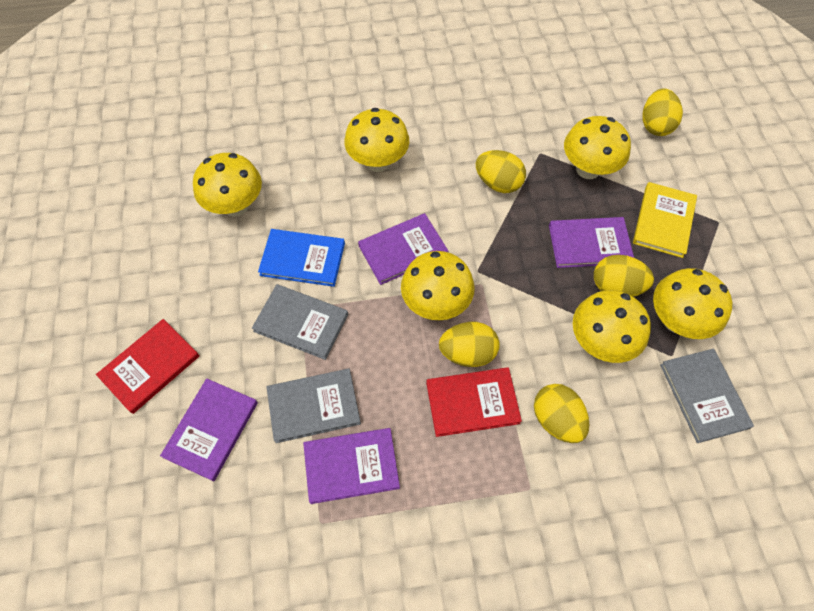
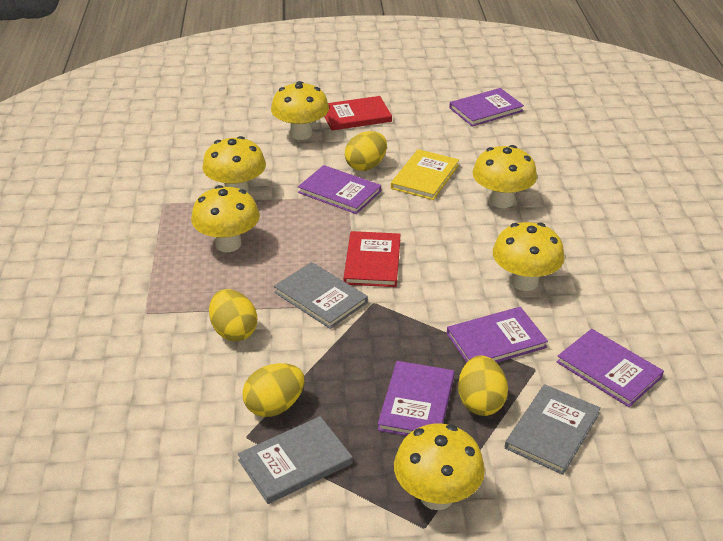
blue book: [258,229,345,287] = 1 -> none = 0
purple book: [160,379,258,481] [303,428,400,504] [358,213,448,285] [549,217,634,268] = 4 -> [298,165,381,214] [378,361,454,436] [447,307,548,363] [449,88,524,127] [557,329,664,407] = 5
yellow egg: [439,322,500,367] [476,150,526,193] [534,384,589,443] [594,255,654,297] [643,88,683,136] = 5 -> [209,289,257,341] [242,363,304,417] [345,131,387,171] [458,355,508,416] = 4

